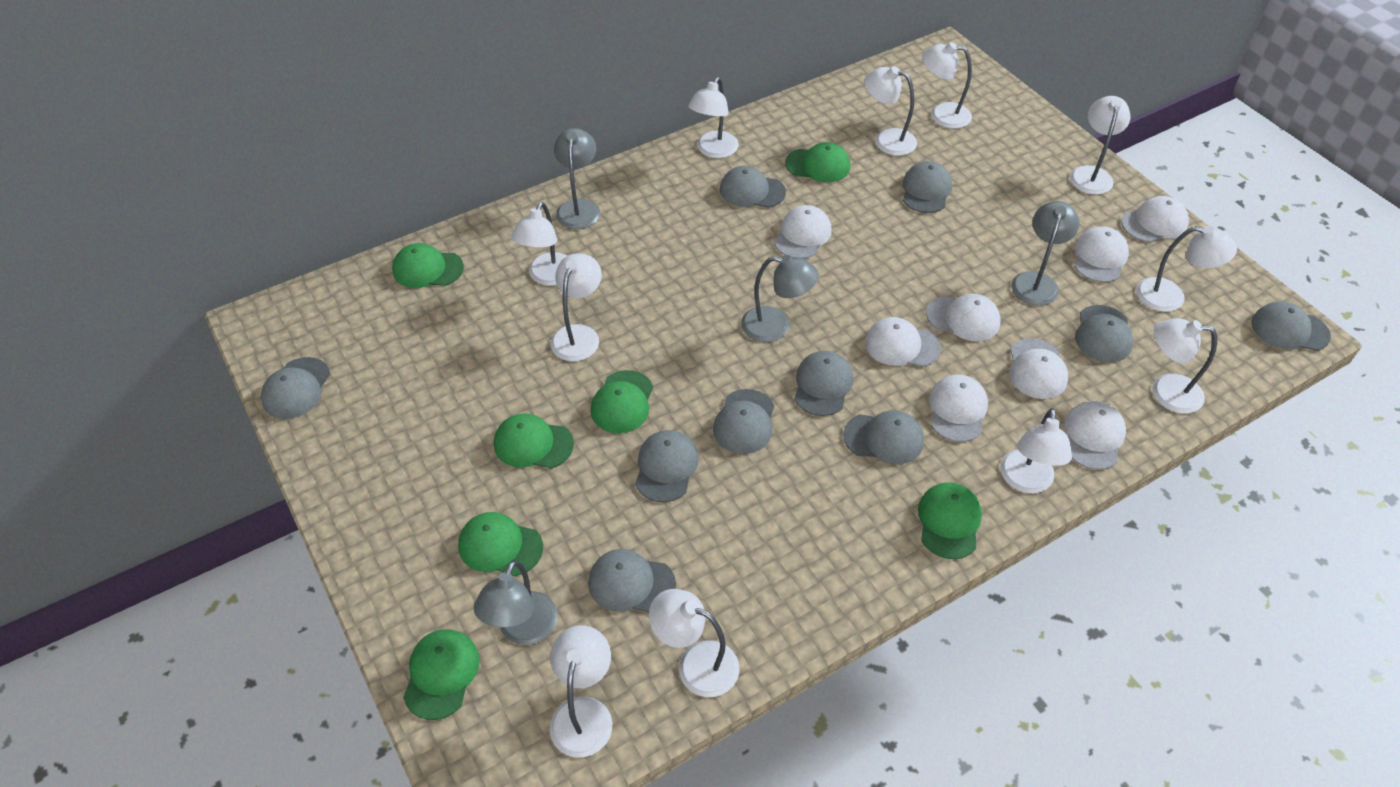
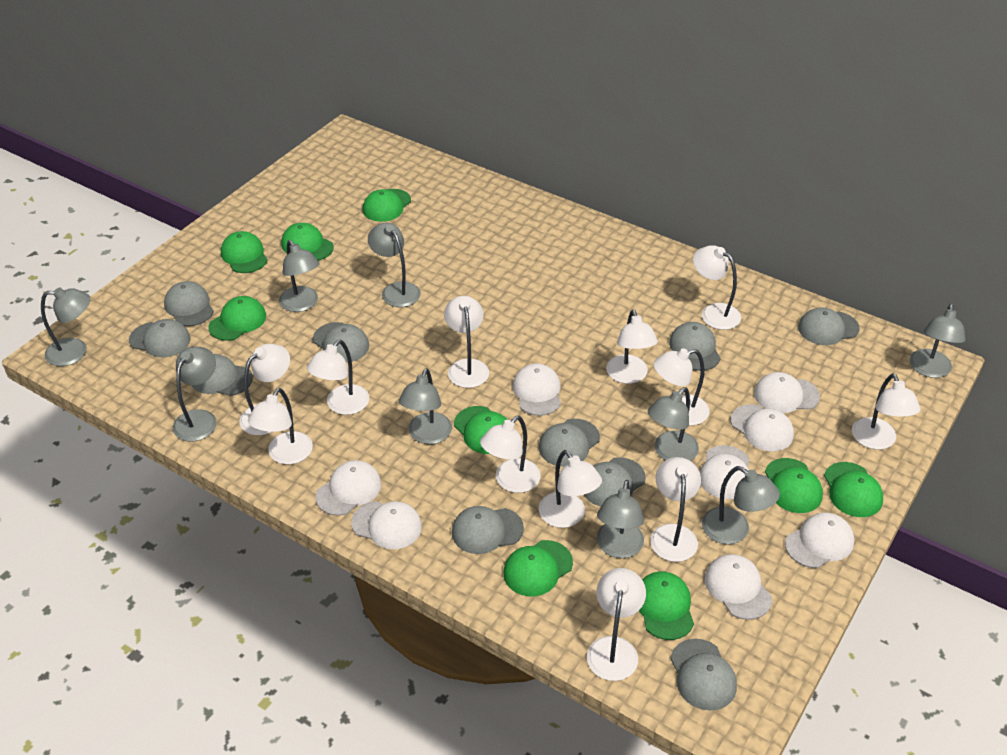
green cap: [392,243,464,288] [403,629,480,720] [458,512,543,576] [494,413,574,468] [591,370,653,433] [785,142,850,182] [918,482,982,559] = 7 -> [208,296,266,341] [221,231,268,273] [281,223,334,261] [363,189,411,222] [454,406,507,454] [503,540,573,596] [639,572,694,640] [765,458,823,513] [824,462,883,517] = 9
grey lamp: [474,561,558,645] [554,128,600,229] [741,255,819,342] [1011,201,1080,306] = 4 -> [41,288,91,366] [173,346,217,441] [279,240,319,312] [368,223,421,307] [399,368,452,444] [597,480,644,558] [648,387,699,461] [702,466,780,544] [910,304,965,378] = 9
white lamp: [511,202,567,286] [550,626,613,757] [551,253,602,361] [649,589,739,697] [688,77,739,158] [864,66,917,156] [922,42,972,129] [1000,408,1072,493] [1070,96,1130,195] [1136,226,1237,312] [1152,318,1217,414] = 11 -> [239,344,290,435] [248,388,313,464] [307,340,369,415] [444,296,489,388] [480,416,541,493] [539,450,602,528] [587,568,646,681] [606,309,658,384] [650,457,701,562] [653,348,710,426] [693,245,741,330] [852,373,921,450] = 12

